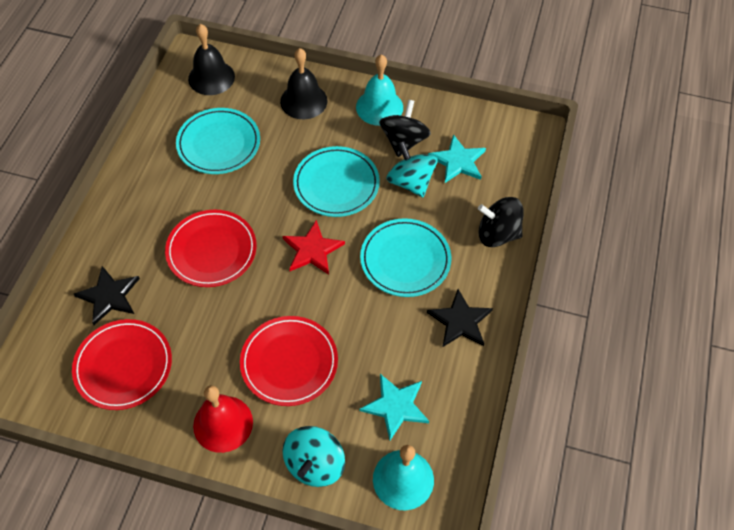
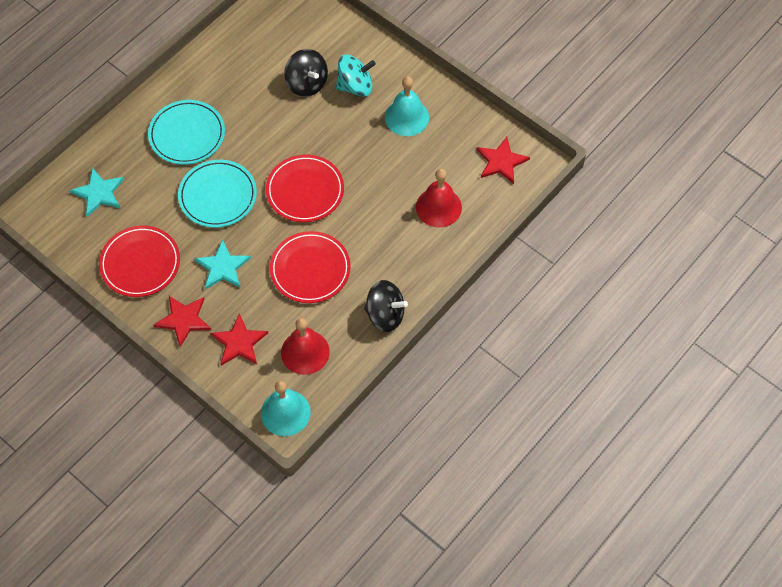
black bell: [188,24,235,95] [280,48,328,119] = 2 -> none = 0
black star: [74,266,140,325] [427,289,493,347] = 2 -> none = 0
red bell: [193,385,253,453] = 1 -> [281,318,330,375] [416,169,462,227] = 2
red star: [283,220,345,275] = 1 -> [154,296,211,347] [210,313,268,366] [477,137,530,184] = 3
turquoise plate: [176,108,260,174] [293,146,380,217] [360,218,451,297] = 3 -> [148,100,225,165] [178,160,257,228] = 2
turquoise spinning top: [282,426,345,487] [386,141,438,197] = 2 -> [336,54,376,97] = 1

